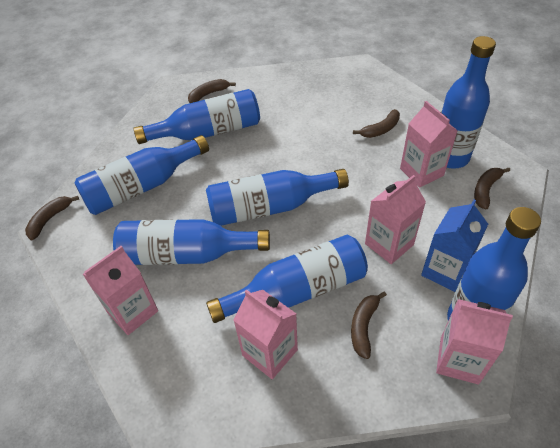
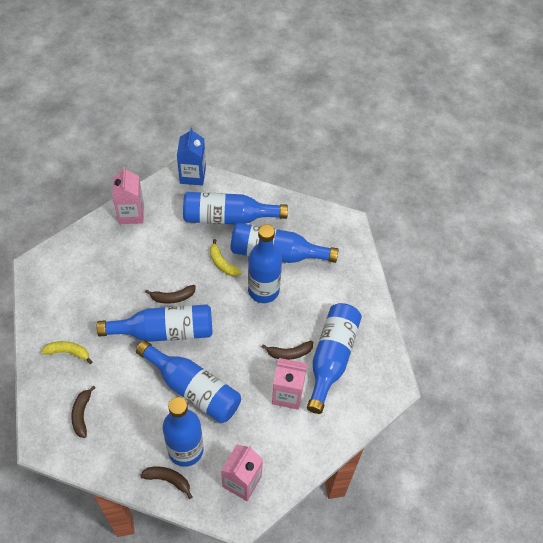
brown banana: [25,196,79,240] [188,79,236,103] [351,291,387,359] [353,109,400,138] [474,168,510,209] = 5 -> [71,385,96,438] [140,467,192,499] [145,285,196,304] [262,341,313,360] = 4
pink carton: [83,246,158,335] [234,290,298,379] [365,175,426,264] [400,101,458,188] [436,299,513,384] = 5 -> [112,167,144,224] [221,445,263,501] [272,358,307,410] = 3
yellow banana: none = 0 -> [41,341,92,364] [210,239,242,276] = 2

